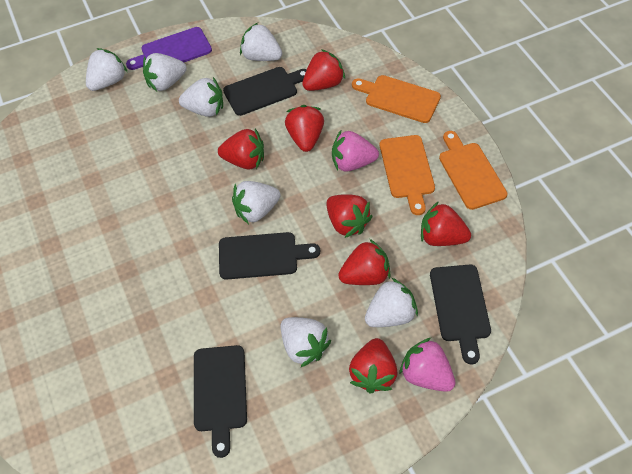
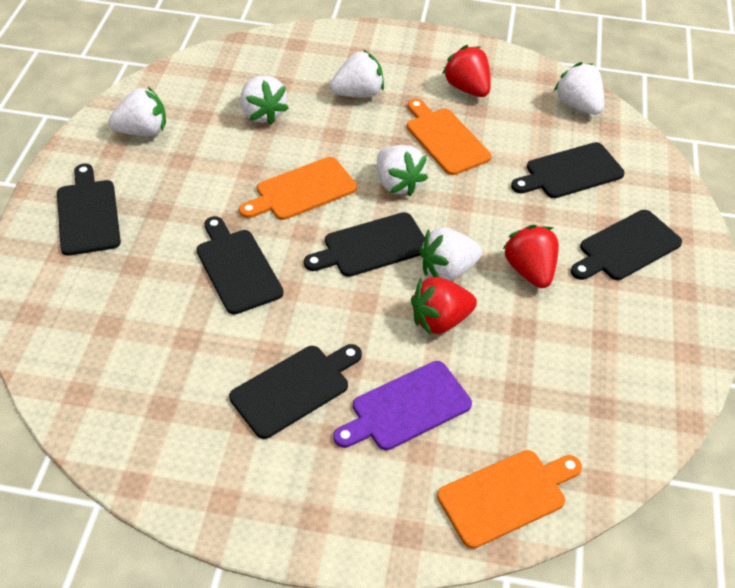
black cutting board: [194,345,247,458] [219,232,320,280] [223,67,307,116] [430,265,491,364] = 4 -> [57,164,121,256] [197,216,284,315] [229,344,362,439] [304,212,425,277] [511,142,625,198] [571,210,682,280] = 6
pink strawberry: [332,131,379,172] [399,337,455,392] = 2 -> none = 0
red strawberry: [218,129,264,170] [285,105,324,152] [302,49,345,91] [326,194,373,238] [338,239,391,285] [349,338,397,393] [421,201,471,246] = 7 -> [411,277,477,335] [442,45,491,97] [503,225,559,288] = 3
white strawberry: [86,48,127,91] [143,53,187,91] [179,77,223,117] [232,181,281,224] [240,23,282,61] [280,317,331,367] [365,278,418,327] = 7 -> [108,87,166,136] [241,75,289,125] [330,50,384,97] [377,145,428,196] [419,227,482,281] [554,62,604,115] = 6

